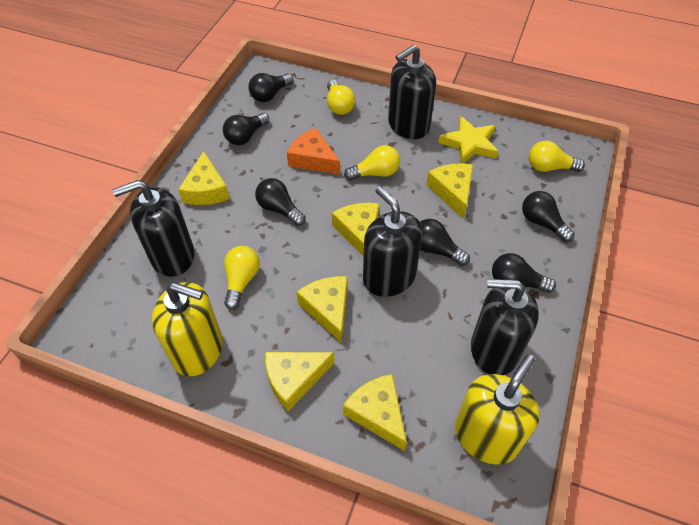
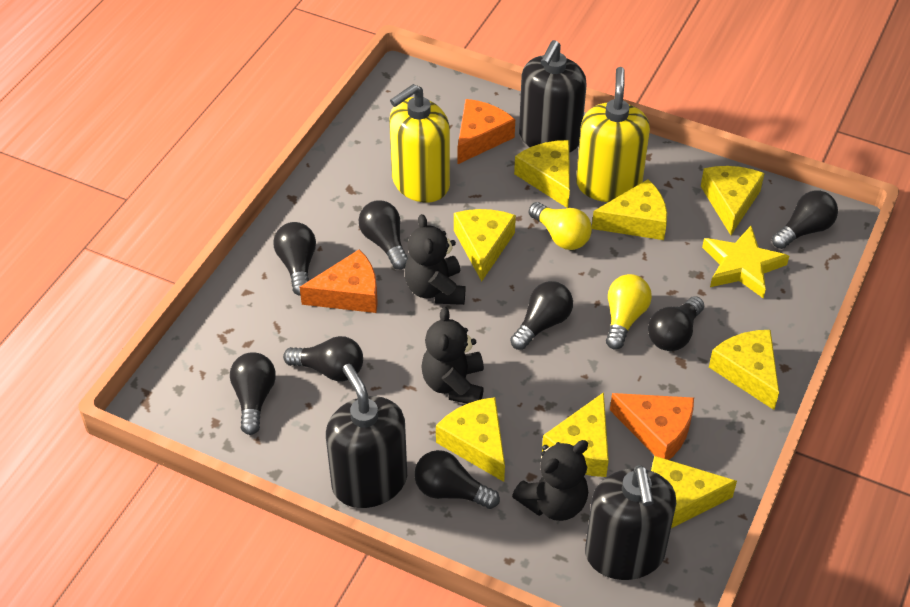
black light bulb: [223,113,269,145] [249,73,293,102] [255,178,306,226] [420,219,470,266] [492,253,556,293] [522,191,575,242] = 6 -> [230,352,276,435] [273,222,316,296] [283,336,363,381] [358,200,408,270] [414,450,500,509] [510,281,573,350] [648,296,704,351] [772,190,838,249] = 8
black soap dispenser: [112,180,195,277] [363,186,423,297] [388,45,436,139] [471,279,539,375] = 4 -> [326,364,407,508] [519,40,587,152] [585,465,676,580] = 3
black teddy bear: none = 0 -> [405,214,465,305] [421,307,484,404] [512,440,588,521] = 3
orange cheese: [287,127,340,175] = 1 -> [300,249,378,313] [458,99,515,164] [610,393,694,460] = 3
yellow cheese: [178,151,230,205] [265,352,334,411] [297,276,348,343] [332,203,379,257] [343,374,407,451] [426,163,473,219] = 6 -> [436,397,505,482] [454,209,516,281] [514,140,570,208] [542,392,609,477] [592,179,667,240] [651,456,737,528] [701,166,765,235] [709,330,779,410] = 8
yellow light bulb: [224,246,260,310] [327,80,355,115] [344,145,400,181] [529,141,585,172] = 4 -> [529,202,592,250] [606,274,652,350] = 2

